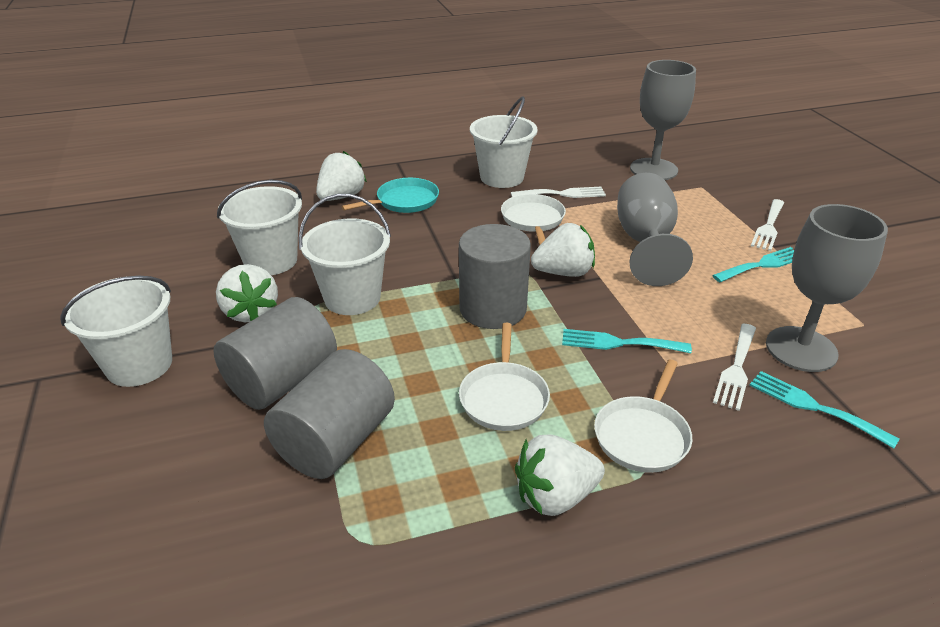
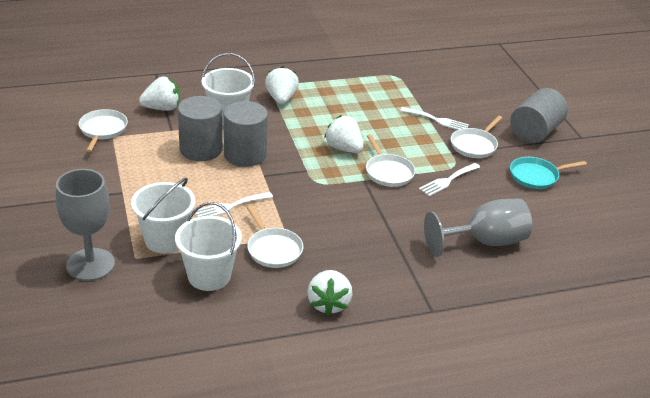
grey goblet: [617,173,693,286] [630,60,696,180] [766,204,888,372] = 3 -> [56,169,115,281] [424,199,532,257] = 2
turquoise fork: [562,329,692,353] [712,247,794,282] [749,371,899,449] = 3 -> none = 0
white bucket: [60,276,172,387] [217,180,302,275] [299,194,391,315] [470,97,537,188] = 4 -> [131,178,196,254] [175,202,242,291] [202,53,255,126] = 3
white pan: [459,323,550,431] [501,194,566,245] [594,359,692,473] = 3 -> [79,109,128,152] [247,206,303,268] [366,134,415,187] [451,116,502,158] = 4

